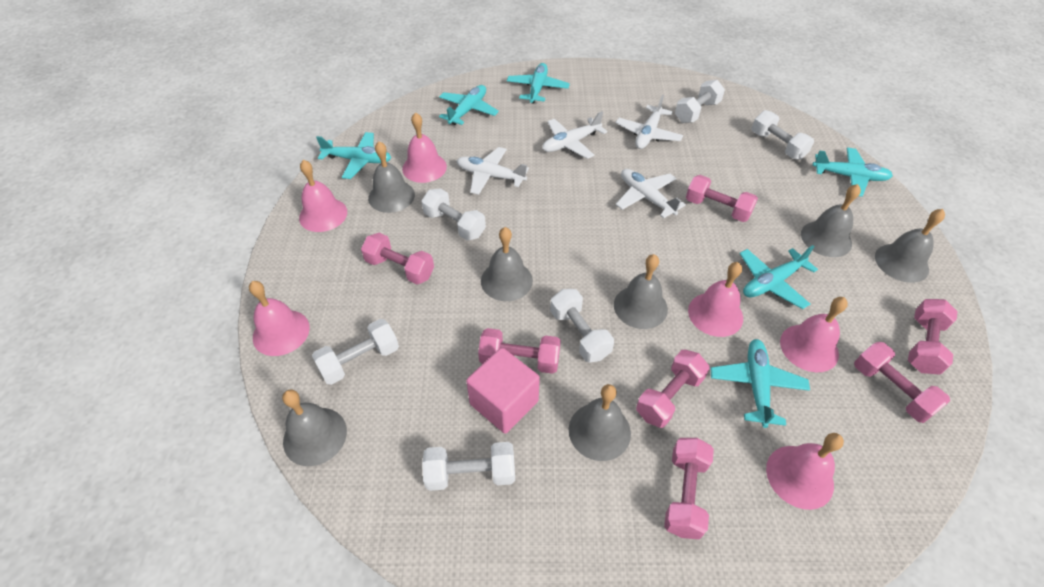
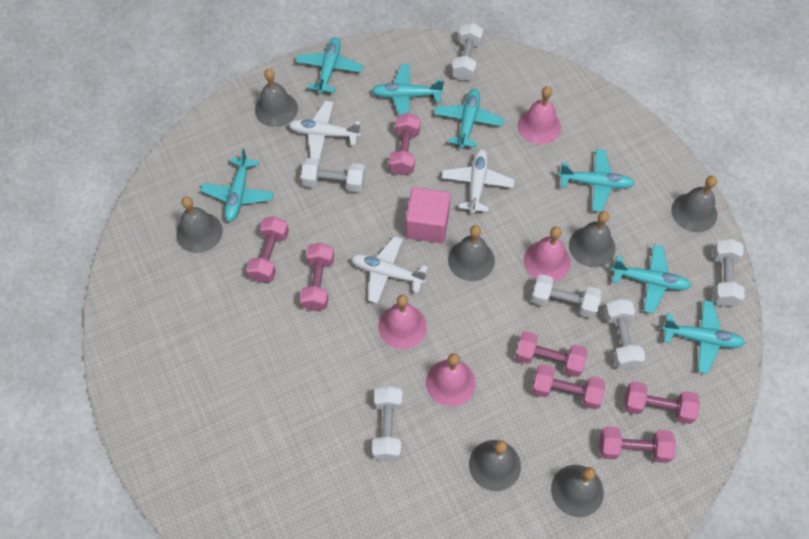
pink bell: [249,281,310,356] [299,160,347,232] [402,112,447,183] [688,262,743,337] [766,433,844,510] [780,297,848,372] = 6 -> [378,295,427,349] [426,353,476,407] [518,86,561,145] [524,226,571,282] = 4
turquoise plane: [316,132,391,179] [439,85,499,125] [507,63,570,104] [711,339,810,428] [740,245,818,309] [812,148,893,197] = 6 -> [200,148,274,222] [295,37,363,94] [372,64,444,115] [434,89,504,149] [558,149,635,212] [611,244,691,313] [662,300,745,374] = 7
white plane: [457,147,529,195] [542,111,607,159] [616,95,683,149] [616,169,686,219] = 4 -> [288,101,361,160] [351,236,428,304] [442,149,515,214] = 3

